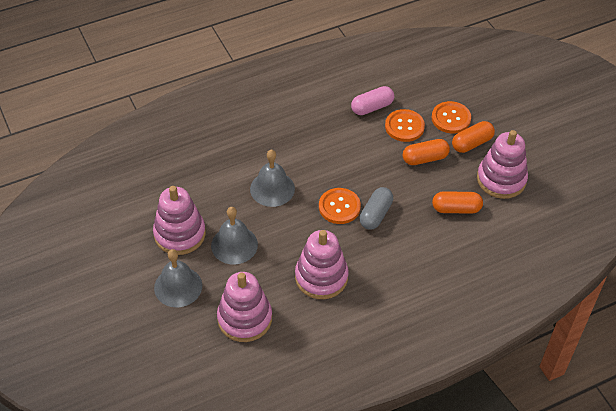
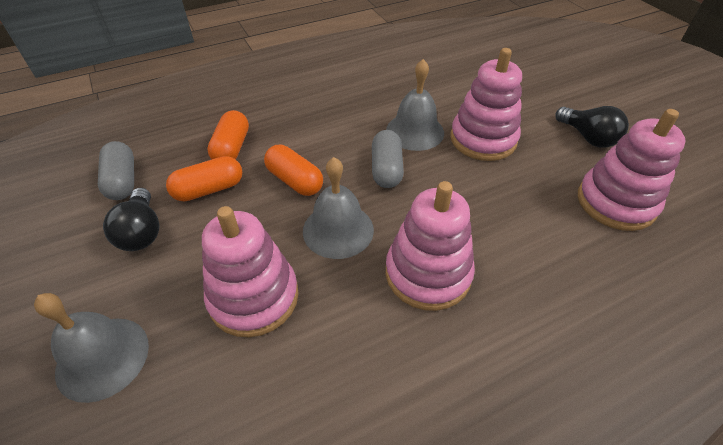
black light bulb: none = 0 -> [103,188,159,251] [555,106,629,148] = 2
grey capsule: [360,187,393,229] = 1 -> [98,141,134,200] [372,130,404,188] = 2
orange button: [319,188,361,224] [385,109,425,142] [432,101,471,134] = 3 -> none = 0
pink capsule: [351,86,394,115] = 1 -> none = 0

